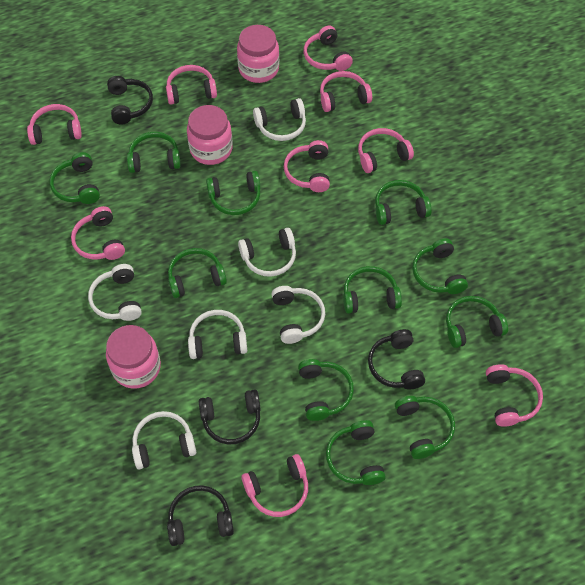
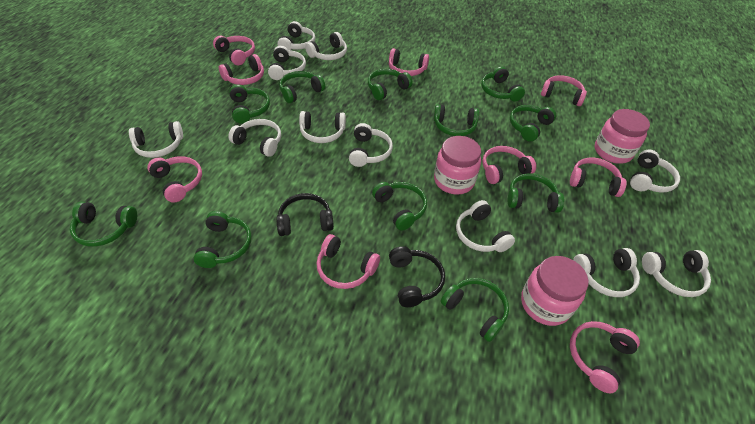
black headphones: [107,76,153,125] [167,485,234,546] [199,389,261,444] [368,329,425,390] = 4 -> [276,193,334,236] [389,246,445,307] = 2
white headphones: [88,264,142,321] [132,411,196,470] [188,310,247,359] [238,228,296,277] [253,98,306,141] [271,286,325,344] = 6 -> [129,121,183,158] [228,119,281,157] [268,46,306,80] [277,21,315,51] [299,111,346,143] [305,32,347,60] [349,123,393,167] [456,200,515,252] [573,248,640,297] [630,149,680,193] [642,250,711,297] = 11

